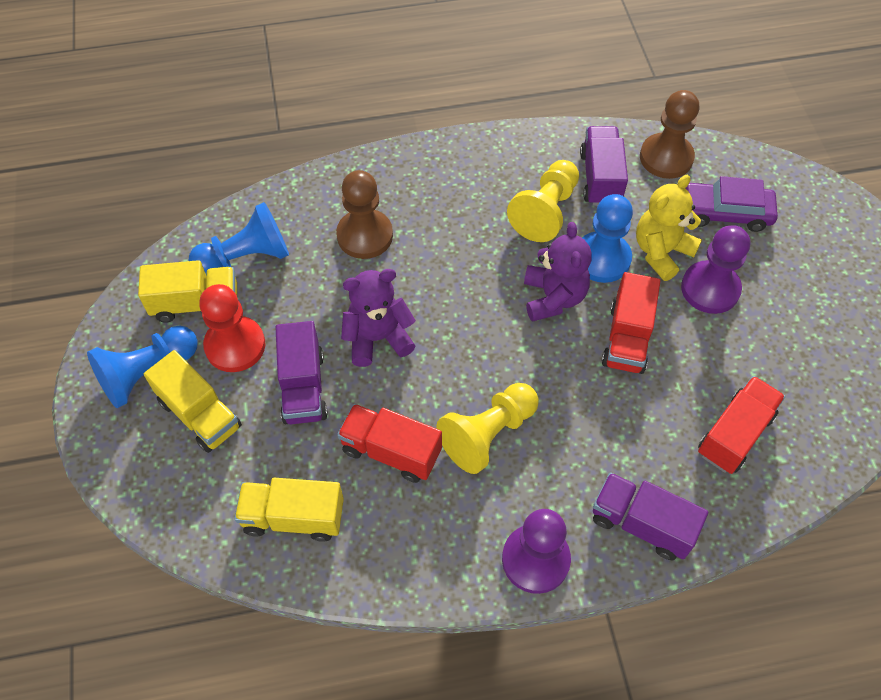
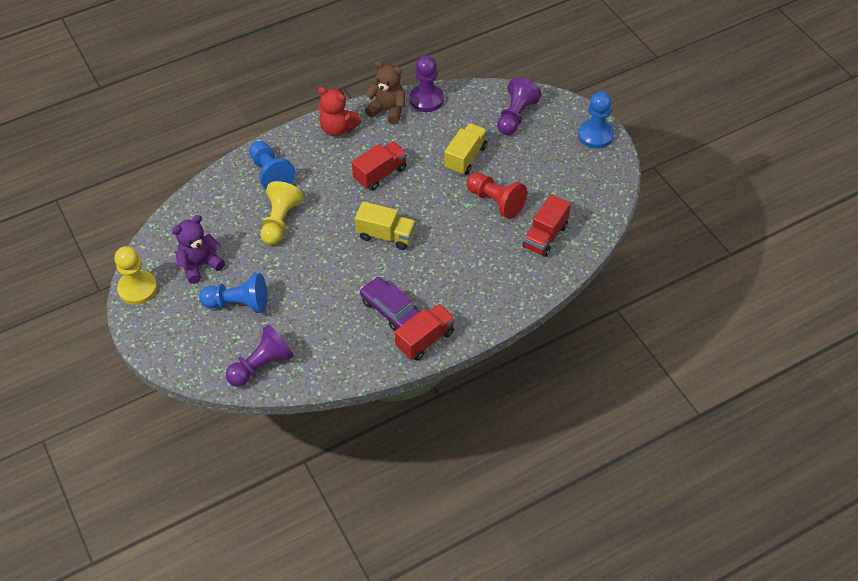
brown pawn: [336,170,393,259] [640,90,699,179] = 2 -> none = 0
brown teddy bear: none = 0 -> [365,61,405,124] = 1
purple pawn: [502,509,571,594] [681,225,750,314] = 2 -> [226,325,294,387] [410,56,444,112] [497,77,542,135] = 3
purple teddy bear: [341,269,416,367] [524,222,592,322] = 2 -> [172,215,225,284] = 1
purple truck: [275,321,328,424] [580,126,628,206] [593,472,708,560] = 3 -> none = 0
red teddy bear: none = 0 -> [318,87,361,137] = 1
yellow teddy bear: [636,175,702,281] = 1 -> none = 0
yellow truck: [138,260,237,323] [144,350,242,453] [234,478,344,542] = 3 -> [355,201,416,250] [444,123,487,175] = 2

